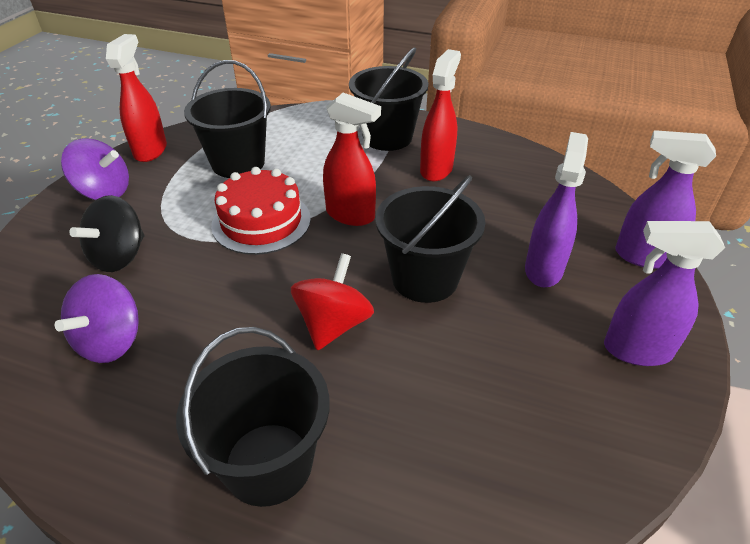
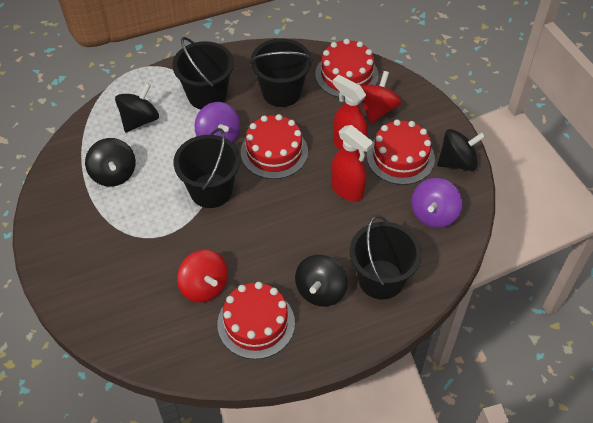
black spinning top: [70,195,144,272] = 1 -> [85,138,136,187] [115,83,159,133] [295,255,348,307] [437,129,485,171] = 4
purple spray bottle: [525,132,588,287] [604,221,725,366] [615,130,716,269] = 3 -> none = 0
red cake: [211,167,311,255] = 1 -> [217,282,295,359] [241,114,308,179] [315,39,379,98] [367,119,435,185] = 4
red spinning top: [291,253,374,350] = 1 -> [177,250,228,303] [361,71,401,123] = 2
red spray bottle: [106,34,167,162] [323,93,381,226] [420,49,461,181] = 3 -> [331,125,374,201] [333,75,368,156] = 2

